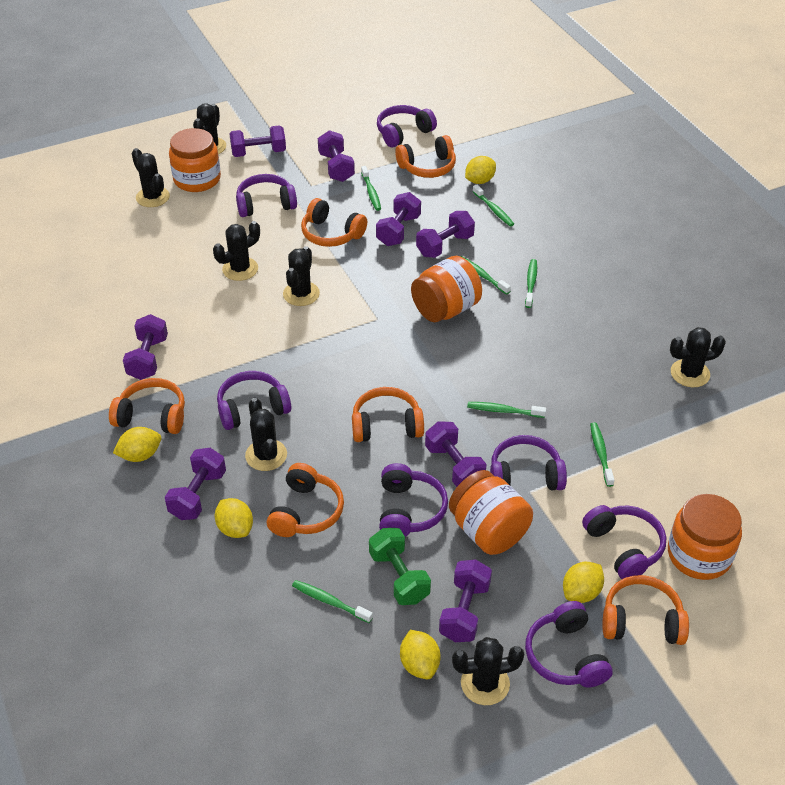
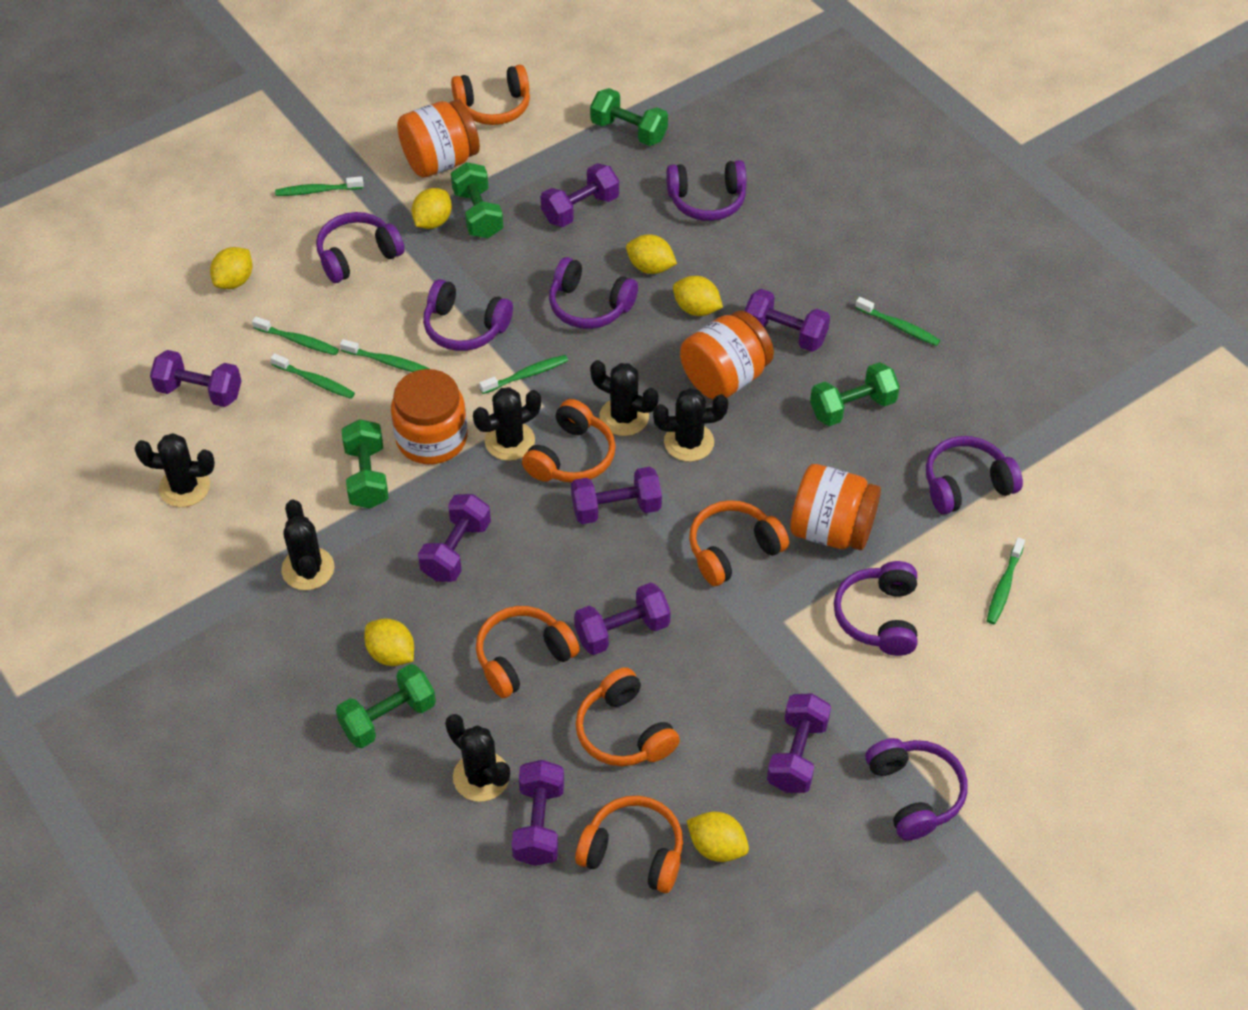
black cactus: [132,148,170,207] [193,104,226,154] [213,221,260,281] [245,398,287,471] [283,246,320,306] [452,637,524,705] [670,327,726,387] = 7 -> [135,433,215,507] [281,500,334,590] [445,714,510,802] [473,387,541,461] [590,360,659,436] [653,388,728,462] = 6
green dumbbell: [369,528,431,605] = 1 -> [336,664,436,748] [341,419,389,509] [451,162,503,238] [590,88,668,146] [810,362,900,426] = 5
yellow lemon: [113,427,161,462] [215,498,253,538] [400,630,440,679] [465,156,496,184] [563,562,604,603] = 5 -> [210,247,252,289] [364,618,414,666] [411,188,452,229] [626,235,677,274] [673,276,723,316] [687,812,749,862] = 6

